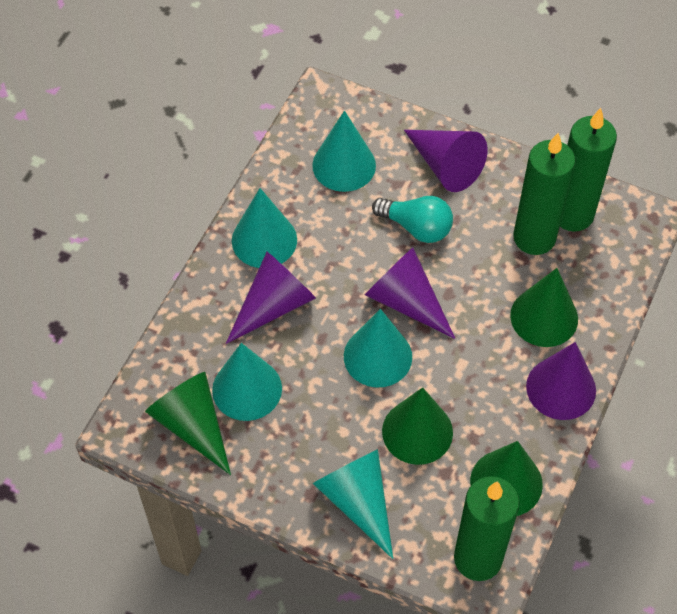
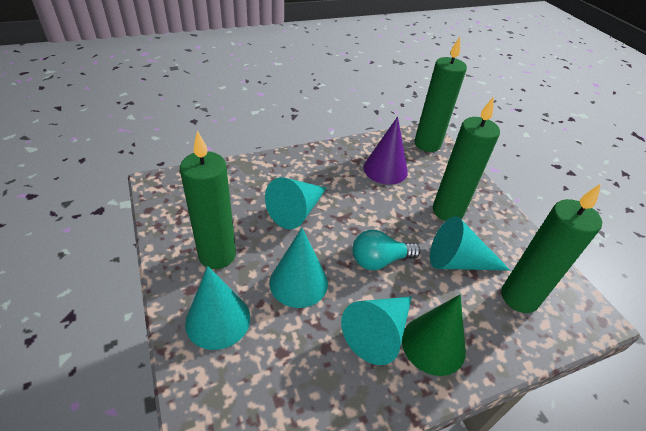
green candle: [454,476,519,581] [513,133,575,255] [560,108,617,232] = 3 -> [180,131,236,269] [414,37,467,152] [433,97,500,221] [501,184,602,313] = 4
green cone: [145,372,231,475] [382,387,453,465] [470,441,543,516] [510,268,578,347] = 4 -> [402,295,466,376] = 1
purple cone: [226,252,316,344] [365,248,455,339] [404,130,488,192] [526,342,596,420] = 4 -> [363,116,408,184] = 1

